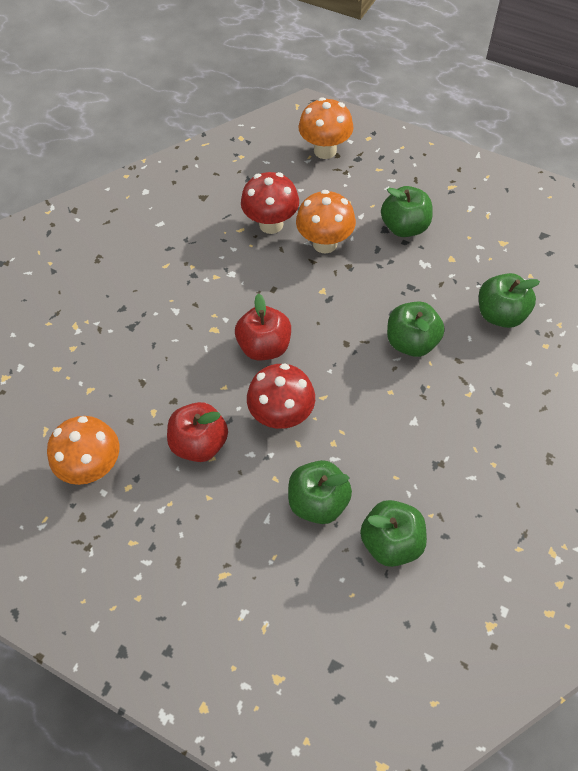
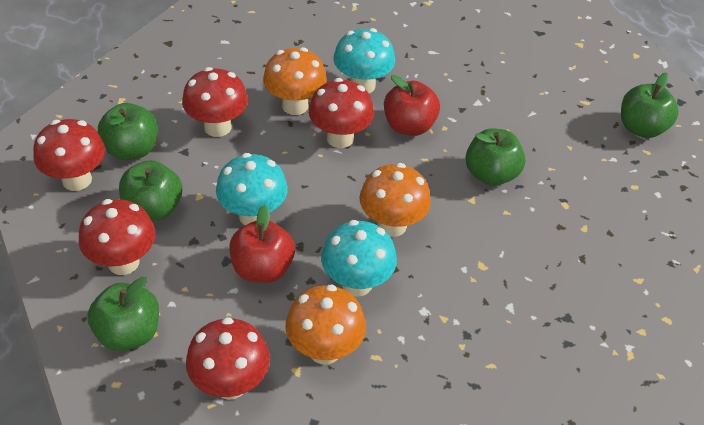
red mushroom: [241,172,299,234] [247,363,315,429] = 2 -> [33,119,105,191] [79,199,156,275] [182,67,248,137] [186,317,270,400] [309,78,374,148] = 5
turquoise mushroom: none = 0 -> [216,153,288,225] [321,220,397,297] [333,28,395,93] = 3

